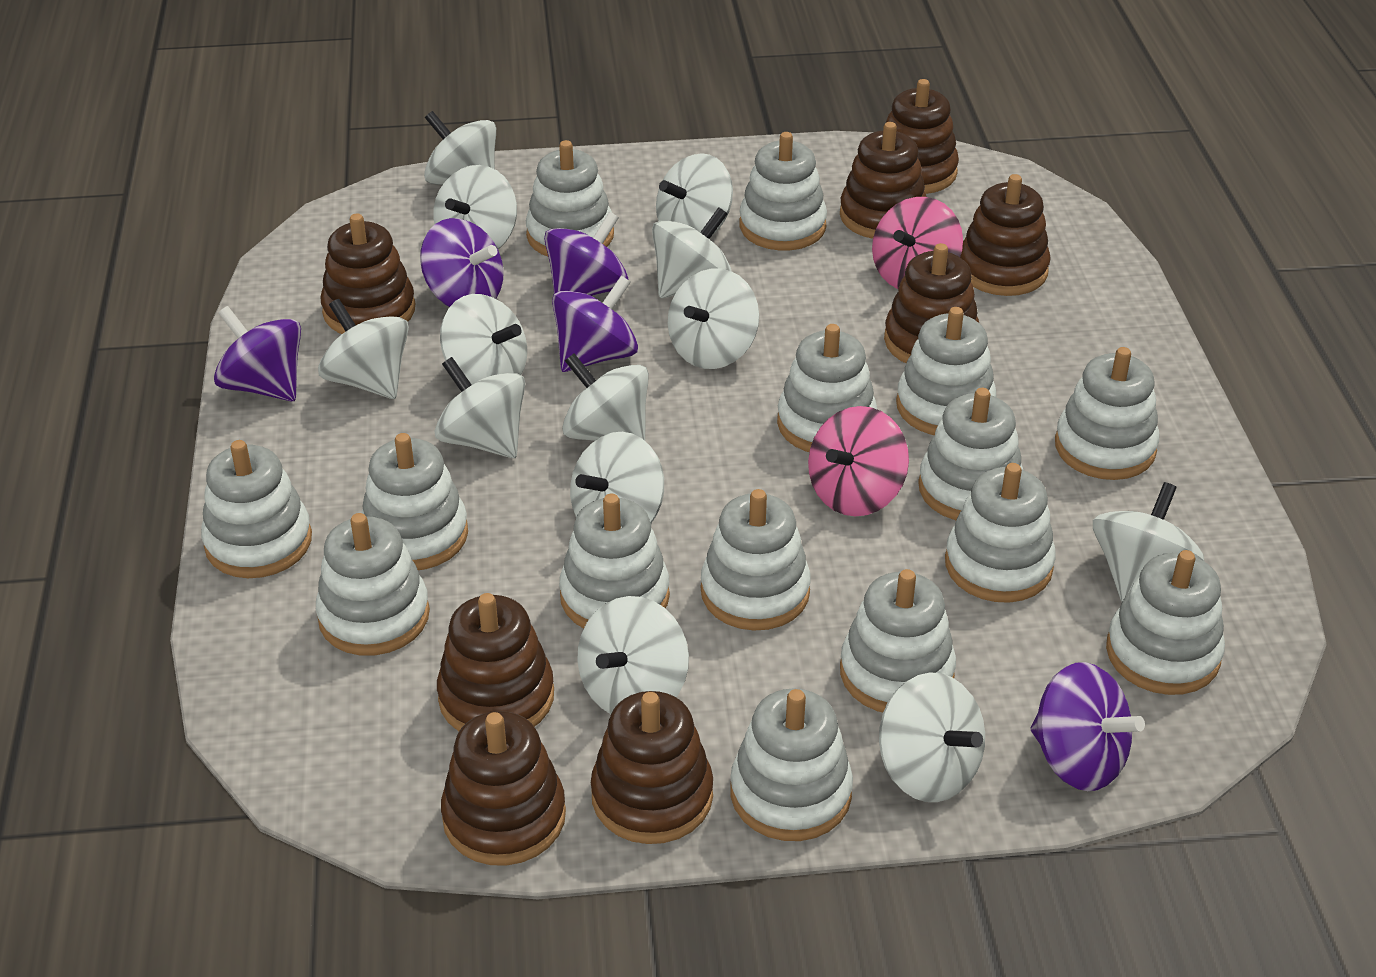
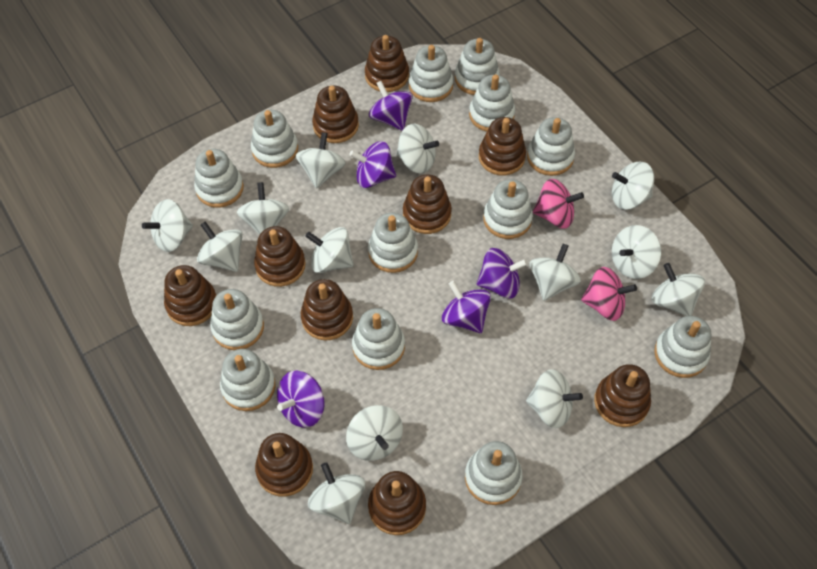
brown stacking toy: [320,213,415,334] [437,593,554,731] [441,711,566,866] [591,691,713,844] [840,122,926,239] [884,243,979,363] [886,79,959,194] [960,174,1050,296] = 8 -> [164,265,217,326] [254,226,306,287] [255,433,313,496] [301,279,353,340] [312,86,359,143] [365,35,409,92] [368,471,426,535] [403,174,452,234] [479,117,526,175] [594,364,651,427] = 10
white stacking toy: [201,440,312,578] [316,513,430,656] [362,433,468,570] [526,140,614,256] [559,494,670,628] [701,489,811,631] [730,688,853,841] [739,132,827,250] [777,324,877,452] [840,569,956,712] [896,307,996,435] [918,388,1023,520] [945,463,1056,603] [1055,347,1159,480] [1106,550,1225,695] = 15 -> [194,149,244,208] [210,289,264,350] [220,349,275,411] [251,110,298,168] [352,308,405,370] [368,213,418,273] [409,45,453,102] [455,38,500,95] [465,441,523,505] [469,74,515,132] [483,179,533,239] [527,117,575,176] [654,316,711,378] = 13

